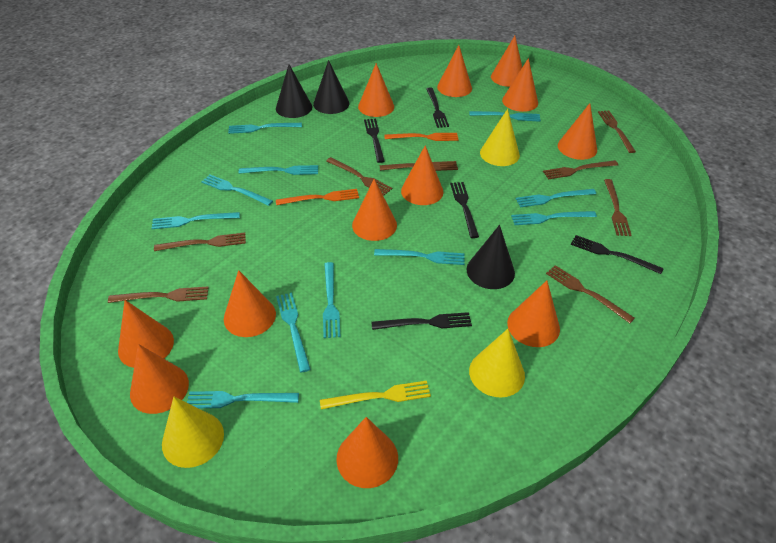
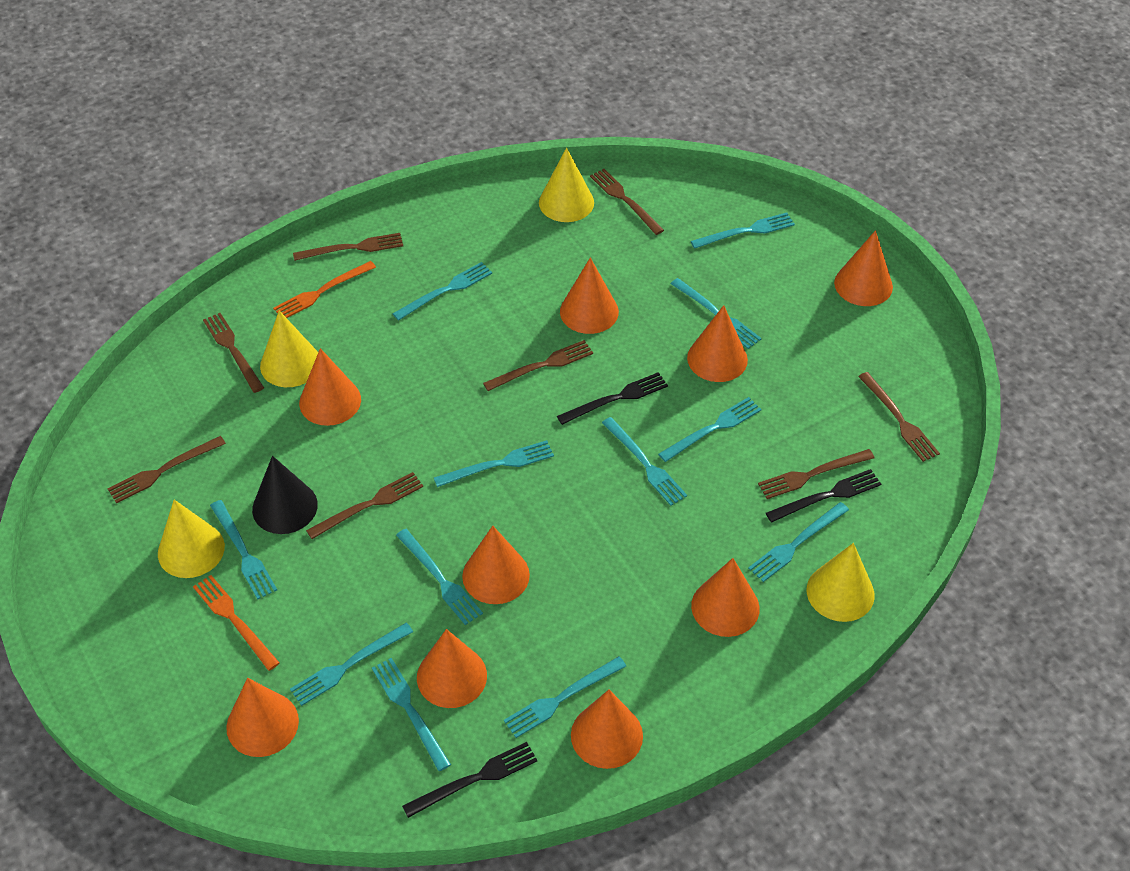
black cone: [276,64,312,118] [313,60,349,114] [467,225,515,289] = 3 -> [252,456,318,534] = 1
black fork: [364,119,385,163] [371,312,472,330] [426,87,449,128] [450,182,479,238] [571,235,664,274] = 5 -> [402,742,537,818] [557,372,668,425] [766,469,881,522] = 3
orange cone: [118,300,174,368] [130,344,189,414] [224,270,276,337] [336,417,398,488] [352,179,397,241] [358,63,394,117] [401,145,443,205] [437,45,472,97] [491,36,522,87] [502,58,538,112] [507,280,560,347] [558,103,597,160] = 12 -> [226,678,299,757] [299,348,361,426] [417,629,487,708] [462,526,530,604] [560,257,619,334] [571,690,643,769] [687,305,748,382] [691,558,760,637] [834,230,893,306] = 9
turquoise fork: [152,212,240,229] [187,391,299,408] [201,175,273,206] [228,123,302,134] [239,165,318,175] [276,292,311,373] [323,262,341,338] [374,249,465,265] [469,111,541,122] [511,211,597,225] [516,189,596,207] = 11 -> [210,500,277,599] [290,623,413,706] [372,658,451,771] [393,262,492,321] [396,529,483,625] [434,440,554,487] [504,656,626,738] [602,417,687,506] [658,397,761,462] [671,278,762,349] [691,212,795,249] [748,502,849,582] = 12
yellow cone: [162,397,224,468] [469,329,525,398] [480,109,520,166] = 3 -> [158,500,225,578] [260,310,318,387] [539,148,594,222] [807,543,875,622] = 4
yellow fork: [320,381,431,409] = 1 -> none = 0

